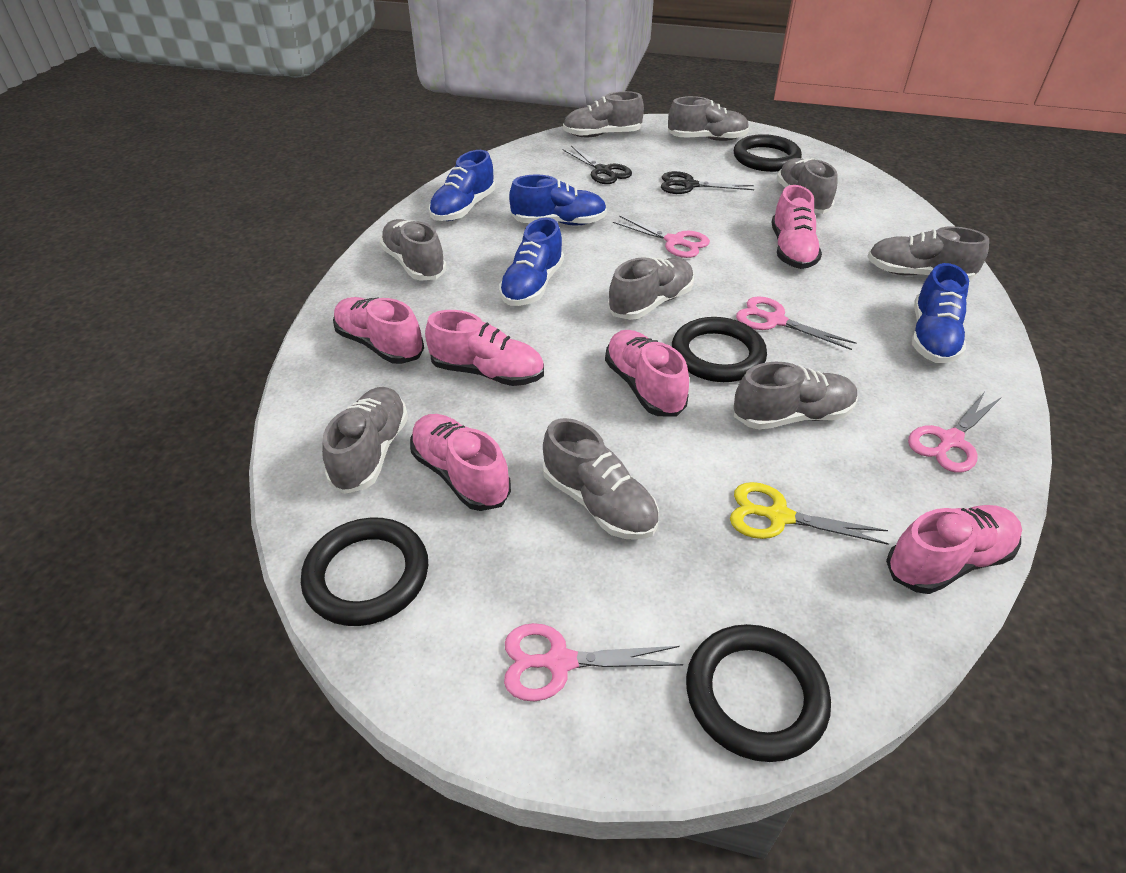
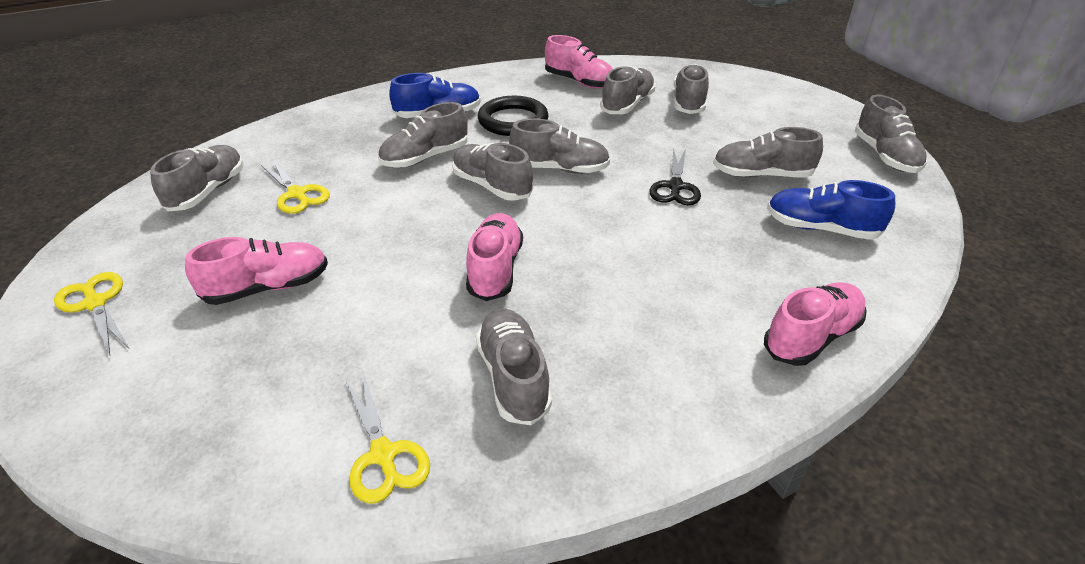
black ring: [301,518,428,626] [672,317,767,382] [686,624,831,762] [734,134,802,172] = 4 -> [478,96,549,136] = 1
black scissors: [563,146,632,184] [661,171,754,194] = 2 -> [649,148,701,205] = 1
blue shoe: [429,150,496,221] [499,218,564,306] [509,175,607,225] [912,263,969,363] = 4 -> [389,73,481,118] [767,180,895,240] = 2
pink scissors: [504,623,683,701] [613,216,710,258] [736,296,856,350] [908,392,1001,473] = 4 -> none = 0
pink shoe: [333,297,424,364] [410,414,511,511] [425,310,544,386] [605,330,689,417] [772,185,822,269] [886,505,1022,594] = 6 -> [185,237,328,305] [466,213,523,301] [545,35,613,89] [764,282,867,366] = 4
yellow scissors: [730,482,889,545] = 1 -> [54,272,129,355] [261,161,330,214] [345,373,430,504] = 3

